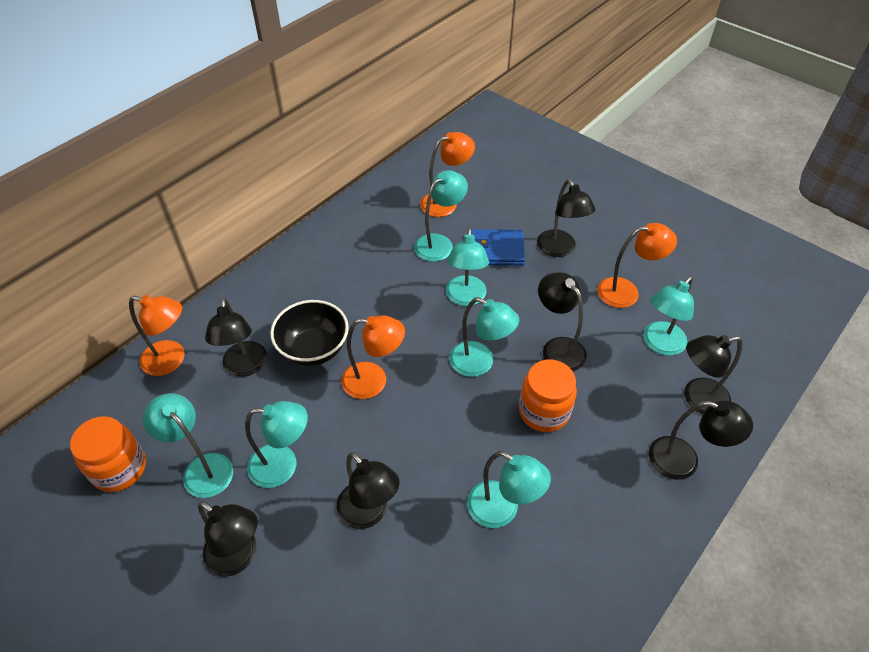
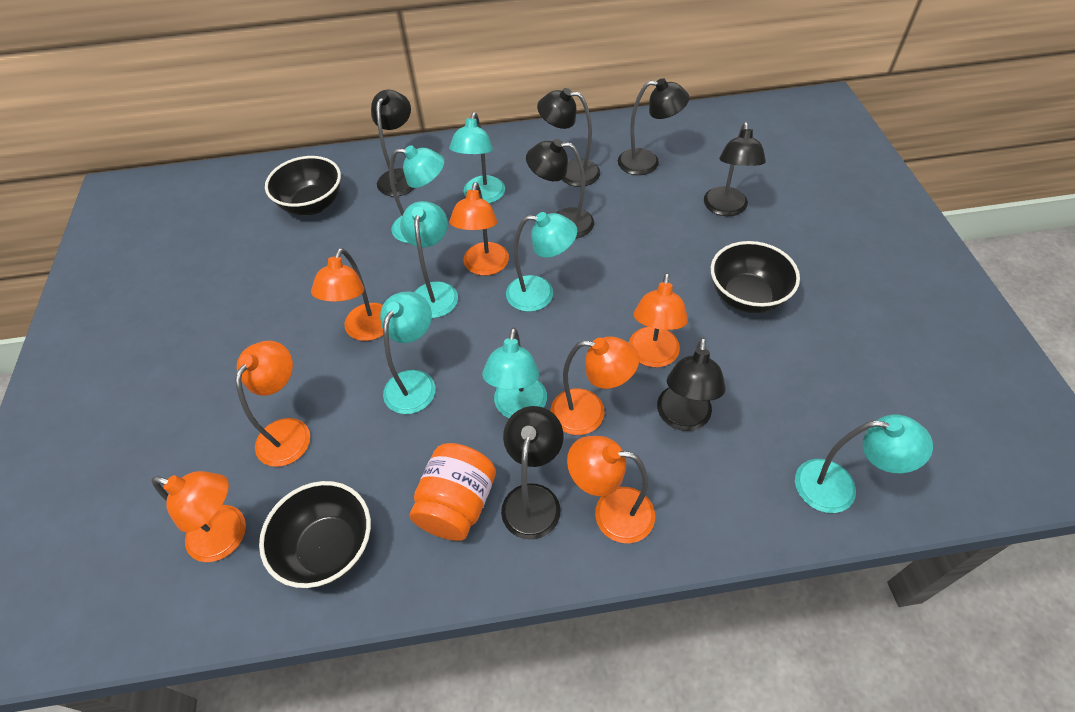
black bowl: [270,300,349,366] = 1 -> [259,481,371,588] [265,156,341,215] [711,241,800,313] = 3
blue wallet: [471,229,525,266] = 1 -> none = 0
orange jar: [70,416,146,492] [519,360,577,432] = 2 -> [410,443,496,541] = 1
orange lamp: [129,295,185,376] [341,315,405,399] [420,132,475,217] [597,223,677,308] = 4 -> [151,471,246,562] [235,341,310,467] [311,248,383,341] [449,182,509,276] [551,336,639,435] [567,436,655,543] [629,273,688,367] = 7

